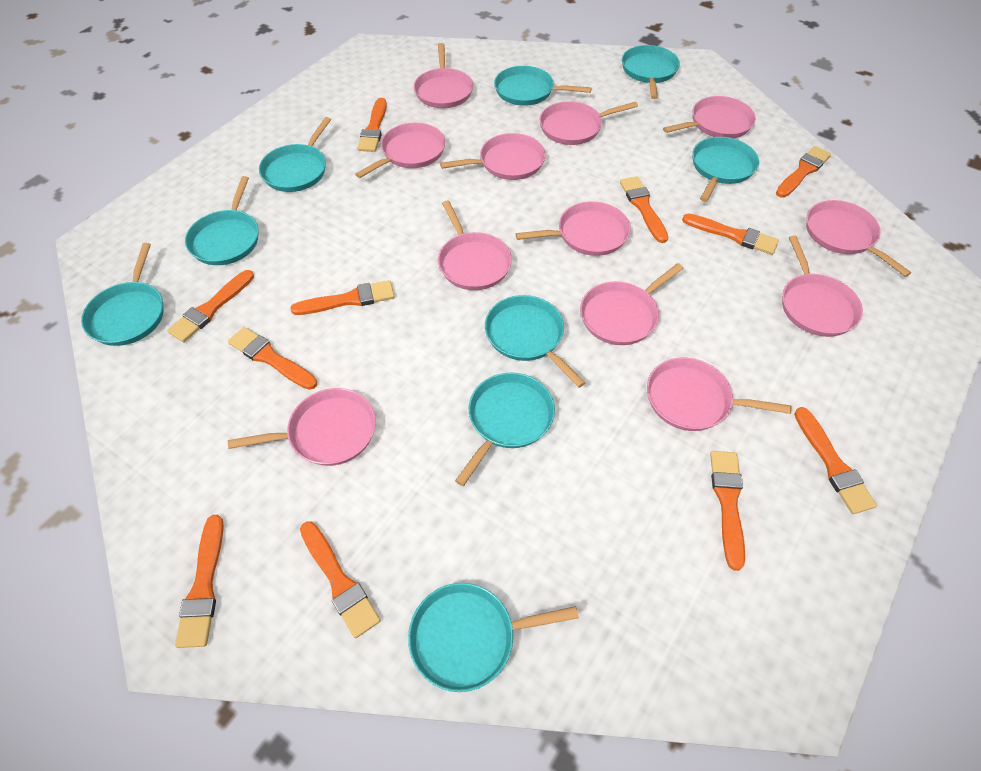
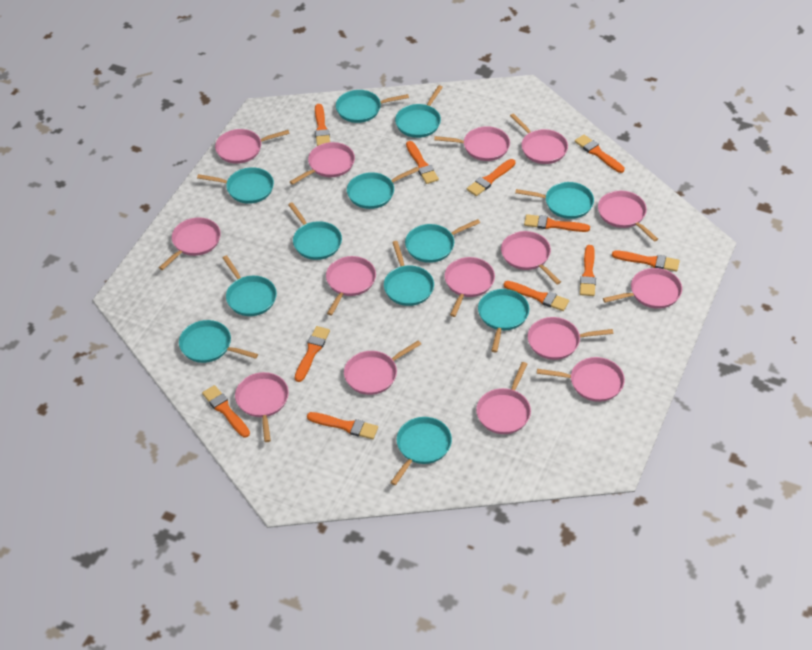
pink pan: [228,388,376,466] [355,123,445,178] [414,43,473,108] [438,200,512,290] [440,133,546,180] [516,201,631,256] [540,101,638,145] [580,263,683,345] [647,358,792,431] [663,96,756,138] [782,236,863,337] [806,200,911,277] = 12 -> [159,217,221,270] [215,129,290,164] [235,372,289,442] [290,142,355,185] [326,256,376,315] [344,340,421,395] [434,126,510,161] [445,257,495,317] [476,362,531,434] [501,231,561,284] [510,113,568,164] [528,317,613,360] [537,357,625,402] [598,191,658,242] [603,268,682,309] = 15
turquoise pan: [81,243,164,346] [185,176,259,265] [259,117,331,192] [408,583,579,692] [455,373,555,486] [485,295,586,388] [494,66,592,106] [622,45,680,99] [692,137,759,202] = 9 -> [179,320,258,363] [197,167,274,204] [223,255,277,316] [288,202,342,260] [336,90,409,123] [347,167,419,209] [384,241,434,306] [390,417,452,485] [395,85,443,138] [405,219,480,263] [478,289,529,352] [515,182,594,219] = 12

